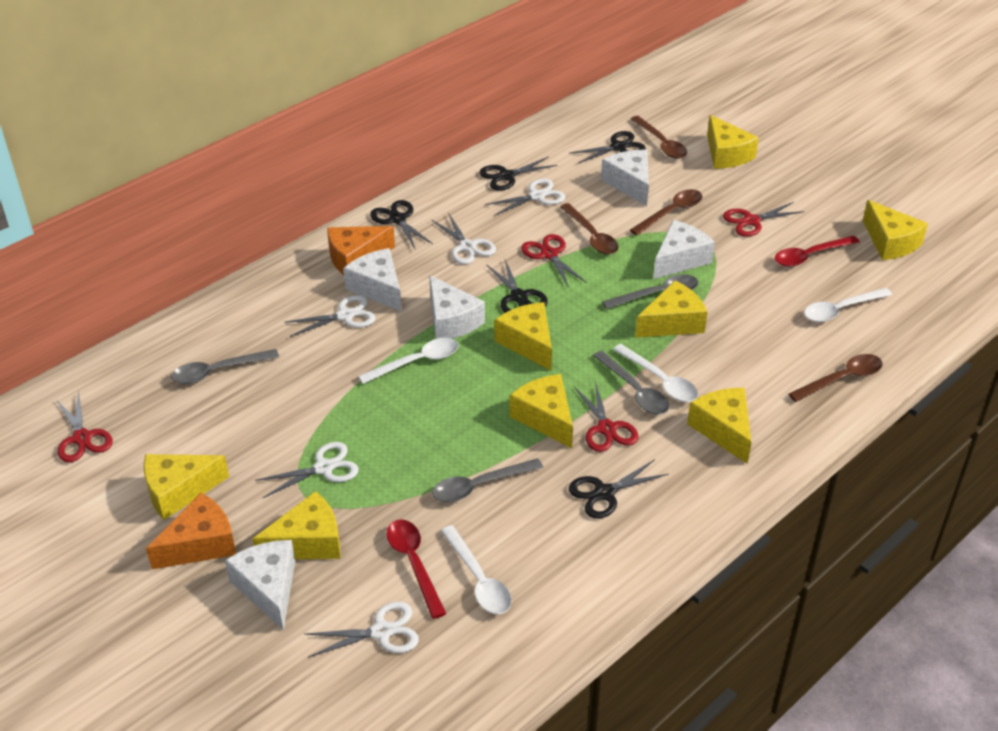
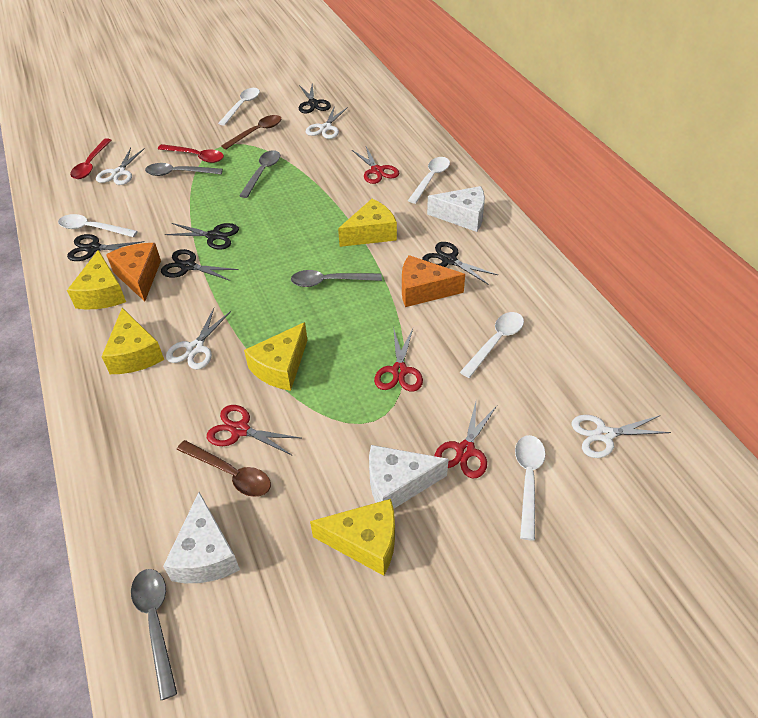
brown spoon: [560,203,619,255] [630,189,702,236] [631,116,687,159] [789,354,883,402] = 4 -> [177,440,271,497] [221,115,281,150] = 2
white cheese: [225,540,295,630] [343,248,402,312] [429,275,485,339] [601,150,649,206] [653,220,715,279] = 5 -> [163,492,240,583] [369,445,449,509] [427,186,485,232] = 3
white scissors: [255,442,359,498] [284,295,376,337] [304,602,419,657] [432,213,496,264] [485,179,565,216] = 5 -> [96,148,145,185] [166,308,231,370] [306,106,348,139] [571,415,671,458] = 4
white spoon: [358,338,459,384] [441,525,512,614] [613,344,698,402] [804,288,892,322] = 4 -> [58,214,138,237] [218,88,260,126] [408,157,450,204] [460,312,524,378] [515,435,545,541] = 5
yellow cheese: [144,454,229,520] [253,491,340,559] [494,302,552,371] [509,374,573,448] [635,280,707,338] [687,388,751,464] [707,115,759,169] [863,200,928,260] = 8 -> [67,250,126,309] [101,308,164,374] [244,322,307,391] [310,499,395,576] [338,199,397,247] = 5

